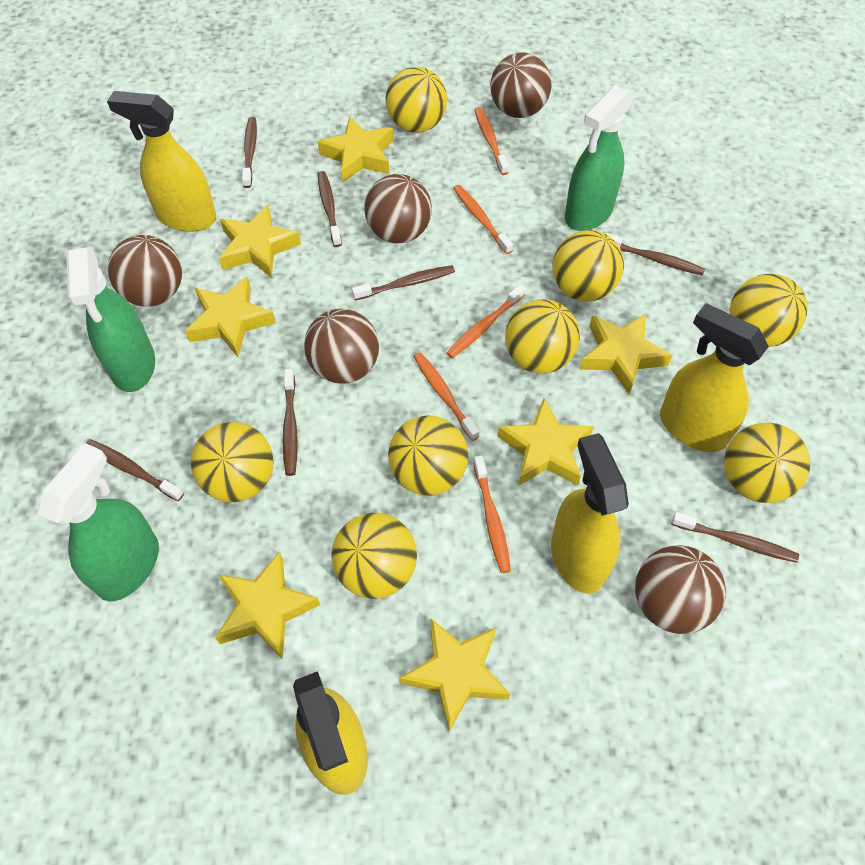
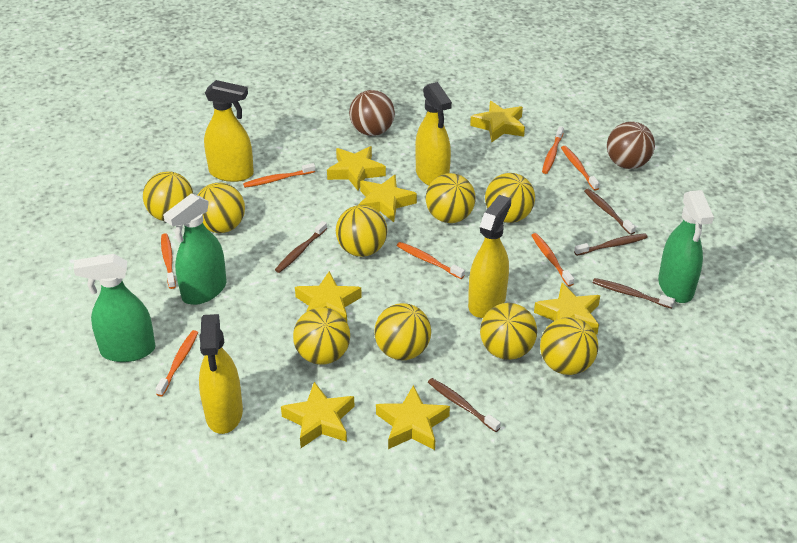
brown ball: [108,235,182,307] [304,309,379,384] [364,174,432,243] [490,52,551,118] [635,545,726,634] = 5 -> [349,90,395,136] [607,121,655,169] = 2
brown toothbrush: [86,439,184,501] [242,117,257,188] [283,369,298,476] [318,171,342,247] [352,265,455,300] [605,233,705,275] [671,512,799,563] = 7 -> [275,221,327,273] [428,378,501,432] [574,233,648,256] [584,189,636,235] [592,278,675,309] = 5
orange toothbrush: [414,352,479,441] [446,284,526,358] [453,185,513,254] [473,455,511,573] [474,107,509,175] = 5 -> [155,330,198,396] [161,233,176,289] [243,163,315,188] [397,242,465,279] [531,233,574,286] [542,126,564,174] [561,146,600,191] = 7
yellow ball: [191,422,274,503] [331,513,417,599] [386,67,447,133] [388,416,468,496] [505,299,580,374] [552,230,624,302] [724,423,811,503] [729,274,807,347] = 8 -> [143,171,193,221] [198,183,245,233] [293,307,350,365] [336,205,387,257] [374,303,431,360] [426,173,475,223] [480,303,537,360] [485,173,535,223] [540,317,598,375] = 9

